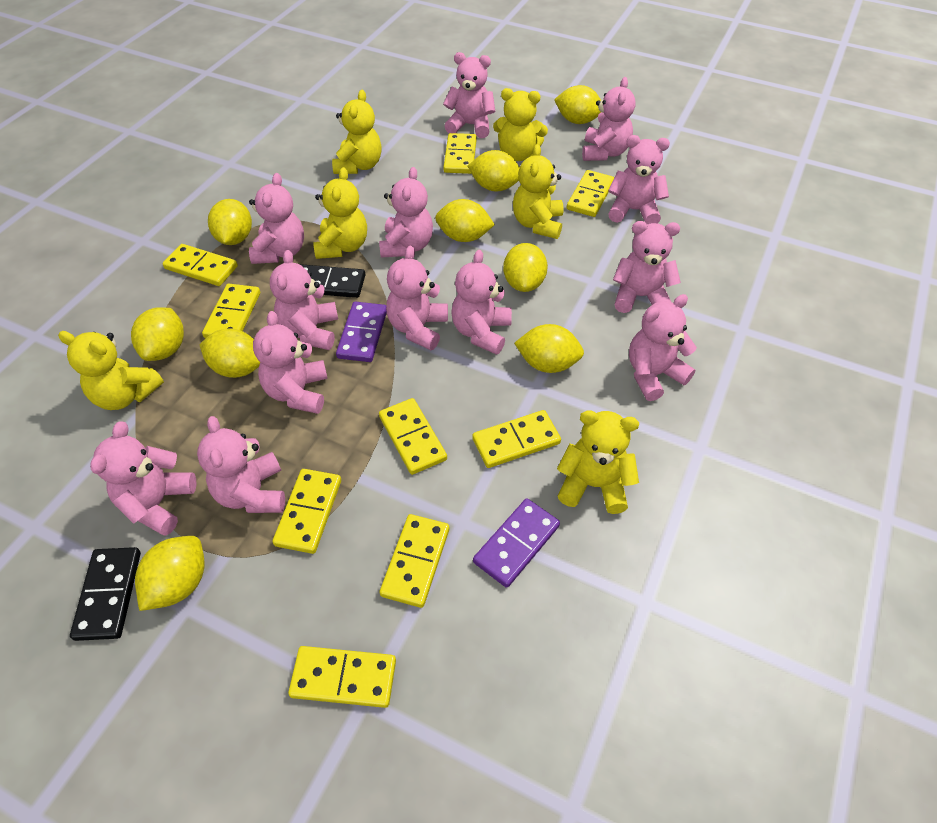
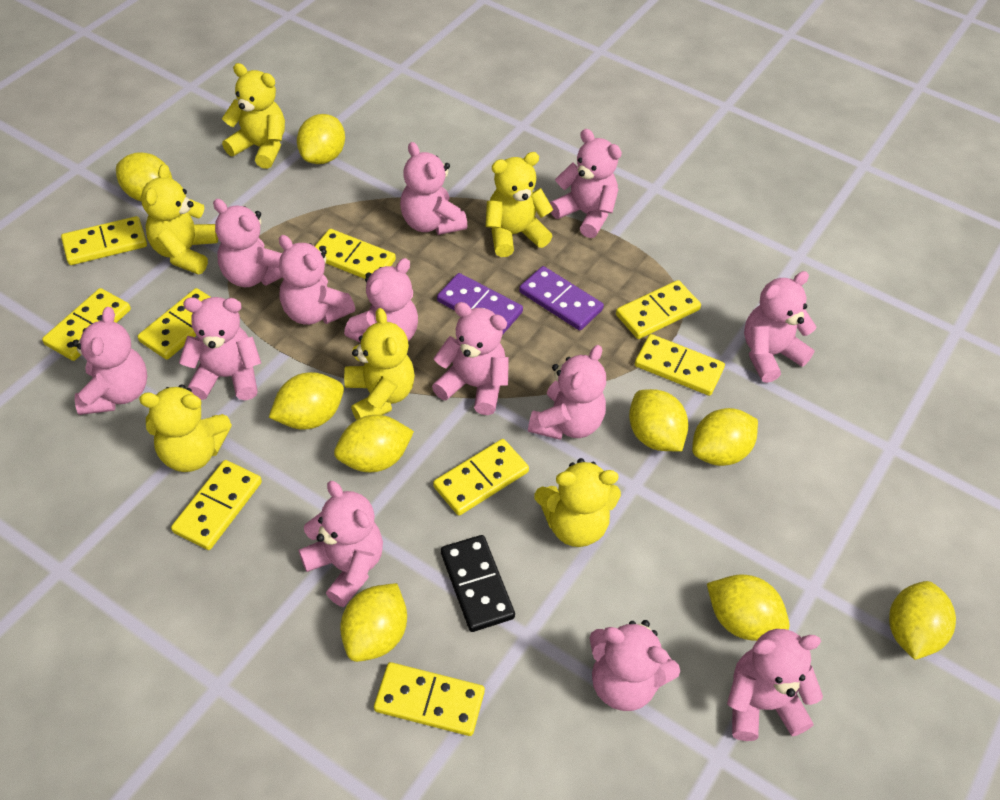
black domino: [70,547,141,641] [301,264,365,298] = 2 -> [441,535,515,632] = 1

